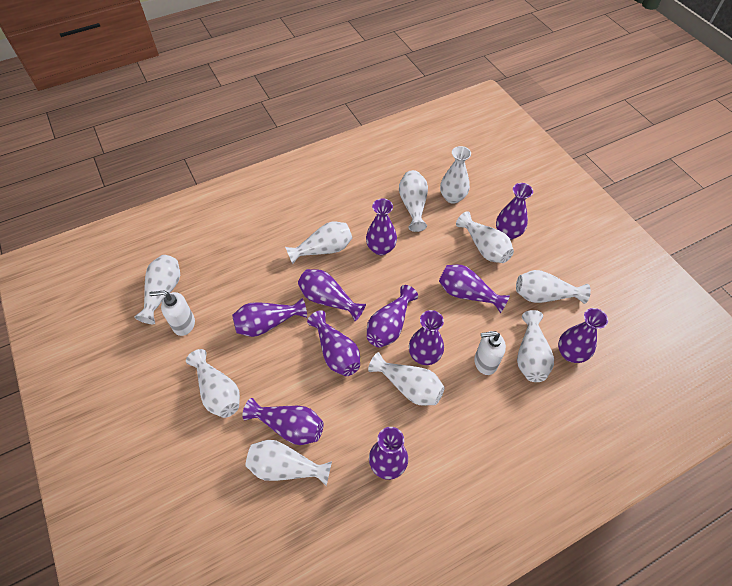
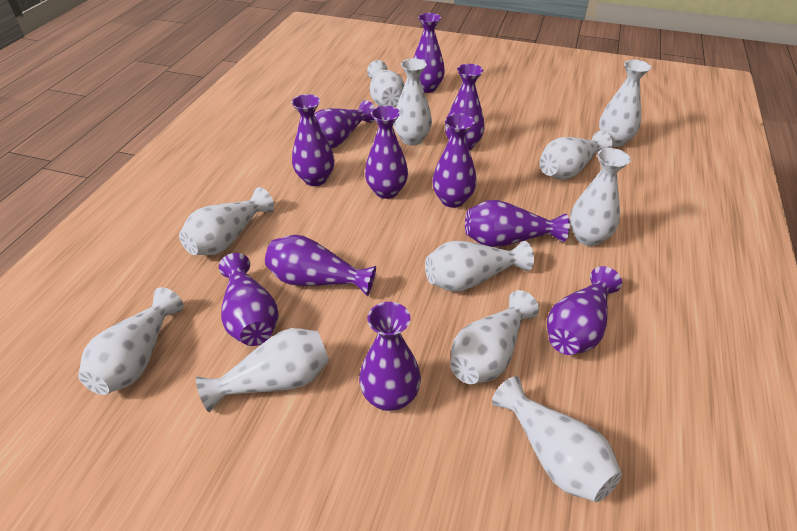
white soap dispenser: [150,291,195,336] [474,331,506,375] = 2 -> none = 0
white vase: [134,255,180,324] [186,349,240,418] [245,440,332,486] [285,222,352,264] [368,352,445,406] [399,170,428,232] [440,146,471,204] [456,211,514,263] [516,270,591,304] [517,310,554,382] = 10 -> [78,287,184,395] [179,187,274,255] [196,328,329,412] [367,60,405,107] [394,58,432,145] [425,241,534,292] [450,290,539,384] [492,376,622,502] [539,131,613,180] [570,148,631,246] [599,60,651,147] = 11

